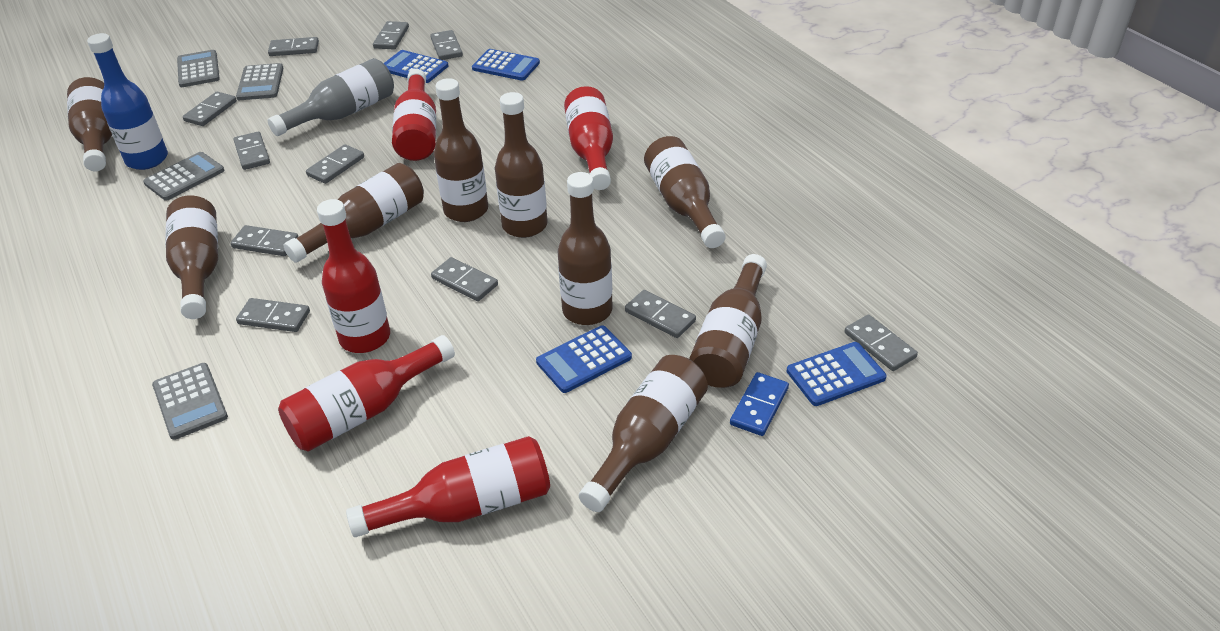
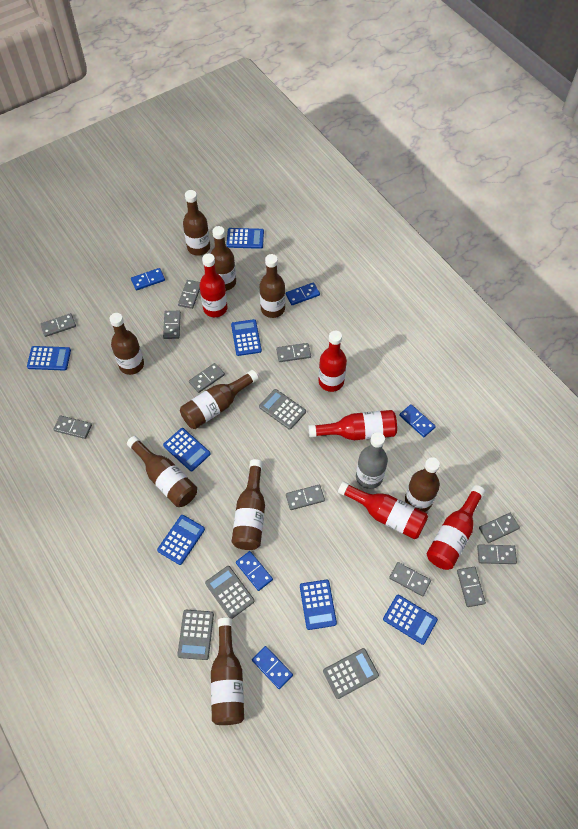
blue bottle: [87,33,168,170] = 1 -> none = 0
blue calculator: [384,50,448,83] [472,49,540,81] [536,326,632,393] [787,342,887,406] = 4 -> [27,346,71,371] [157,515,205,565] [163,428,211,471] [226,228,264,249] [231,319,262,356] [300,580,337,630] [383,595,438,645] = 7
blue domino: [730,372,789,436] = 1 -> [131,268,165,290] [236,551,273,591] [252,646,293,689] [286,283,320,305] [399,404,436,437] = 5

